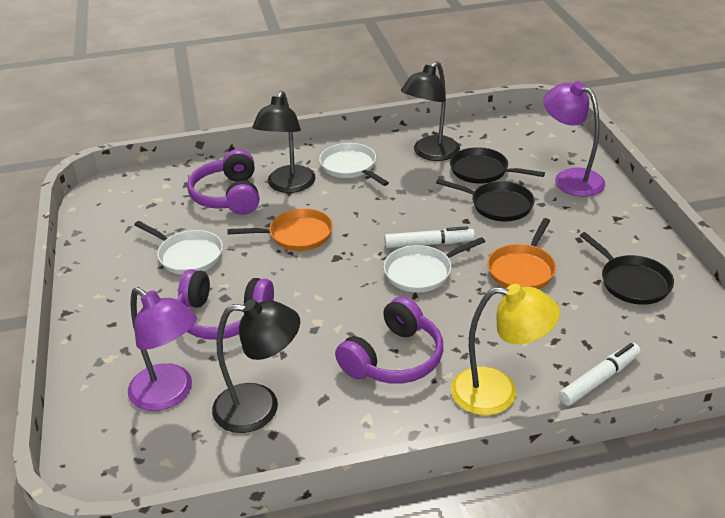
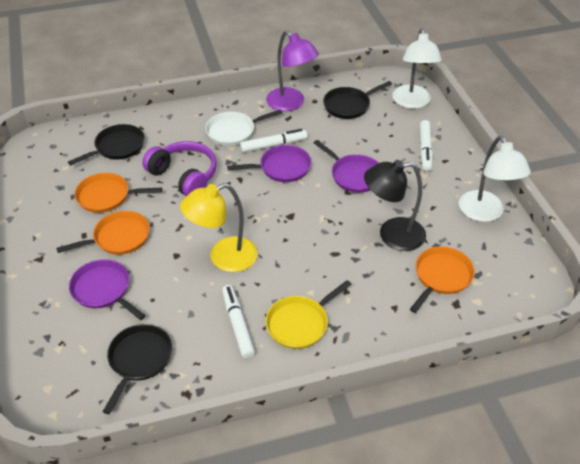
black lamp: [212,299,300,433] [252,91,316,193] [401,61,460,161] = 3 -> [364,160,426,251] = 1
orange pan: [227,208,333,251] [487,218,556,289] = 2 -> [56,211,150,255] [74,173,162,213] [410,246,475,313] = 3
purple headphones: [177,269,274,340] [187,149,259,215] [335,296,443,384] = 3 -> [142,141,217,196] = 1
purple lamp: [128,287,197,411] [543,81,605,197] = 2 -> [266,30,319,111] = 1
purple pan: none = 0 -> [69,259,146,320] [227,145,311,182] [313,140,378,193] = 3
white lamp: none = 0 -> [392,28,442,109] [459,136,531,222] = 2
white marker: [385,226,475,248] [559,343,641,406] = 2 -> [222,285,255,358] [240,129,308,153] [420,120,433,171] = 3
white pan: [134,221,223,275] [319,143,389,186] [384,237,485,293] = 3 -> [205,109,282,146] = 1
yellow pan: none = 0 -> [265,280,351,349] = 1

